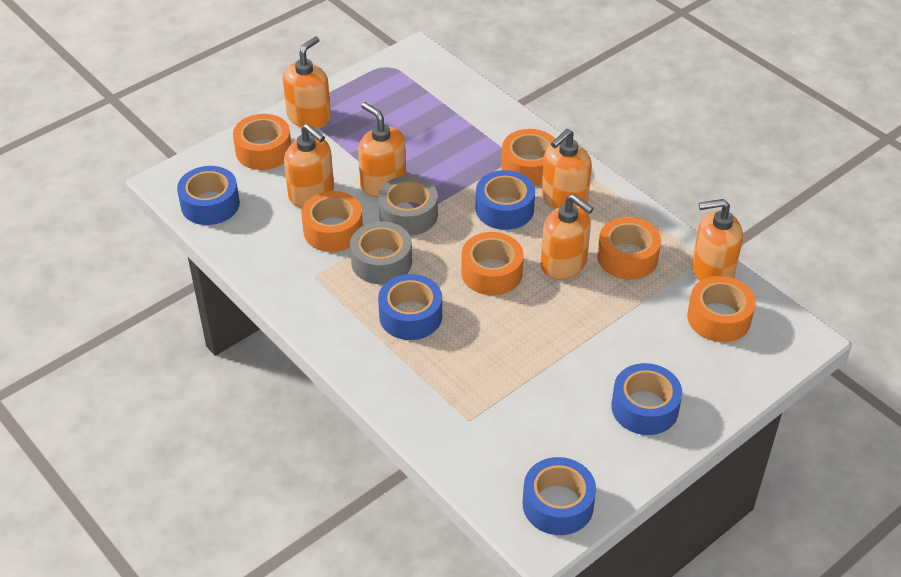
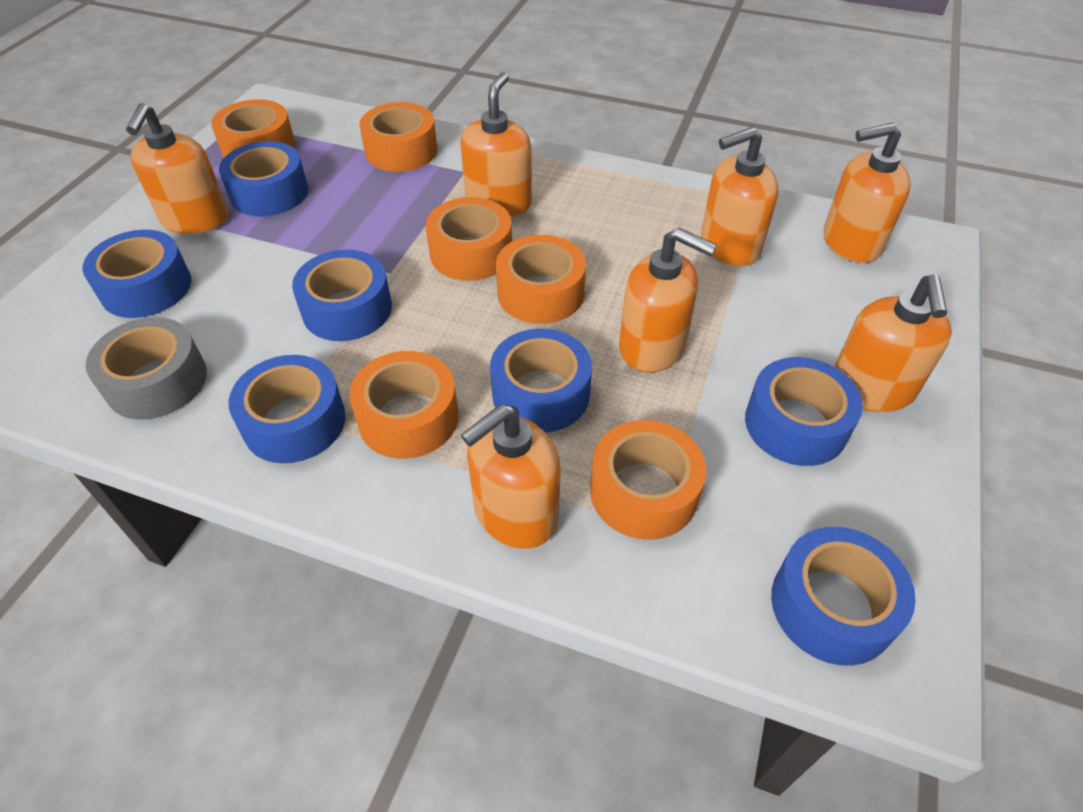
blue tape: [177,166,240,225] [378,274,442,340] [476,170,535,230] [523,457,596,535] [611,363,682,435] = 5 -> [82,230,191,318] [219,141,308,217] [229,355,346,463] [292,250,392,341] [490,329,592,433] [745,357,863,466] [771,527,916,666] = 7
grey tape: [350,222,412,284] [378,176,438,236] = 2 -> [85,317,207,420] = 1
orange soap dispenser: [283,36,331,129] [284,124,334,207] [358,102,406,197] [541,194,594,280] [542,129,592,209] [692,199,743,281] = 6 -> [126,103,228,234] [460,72,532,218] [461,404,561,549] [619,228,717,373] [701,127,779,267] [823,123,911,263] [834,274,952,412] = 7

